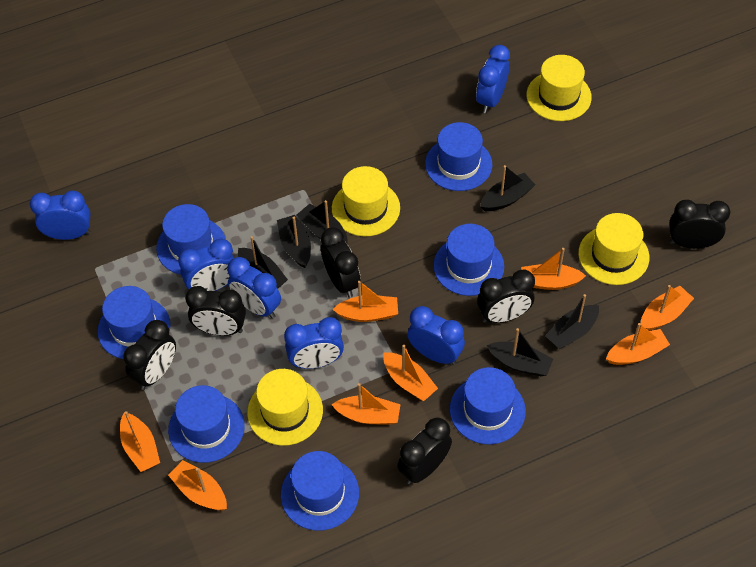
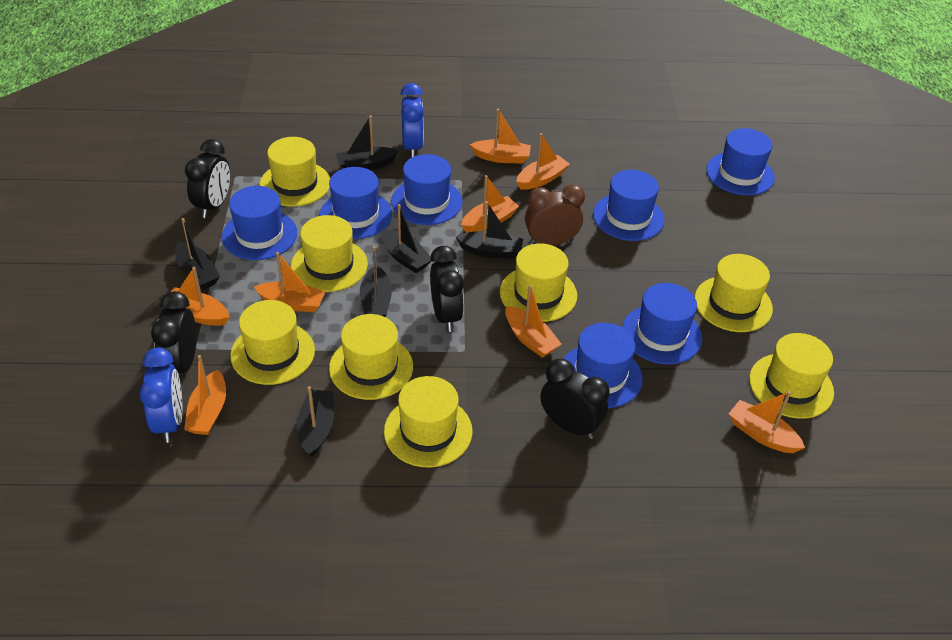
black clock: [123,320,176,390] [185,286,246,336] [321,227,361,298] [397,417,452,484] [477,269,535,323] [669,200,730,249] = 6 -> [151,291,196,378] [185,139,230,218] [430,246,464,332] [540,359,610,439] = 4
blue clock: [30,191,91,240] [178,239,234,291] [227,257,281,318] [284,317,344,369] [407,306,465,365] [476,45,510,113] = 6 -> [139,348,182,443] [400,83,424,158] = 2
brown clock: none = 0 -> [525,184,585,246] = 1
yellow hat: [247,369,323,446] [332,166,400,236] [526,55,592,121] [578,213,649,285] = 4 -> [230,300,315,385] [259,137,330,207] [291,215,368,292] [329,314,413,400] [384,376,472,467] [500,243,577,322] [695,254,773,332] [749,333,834,419] = 8

